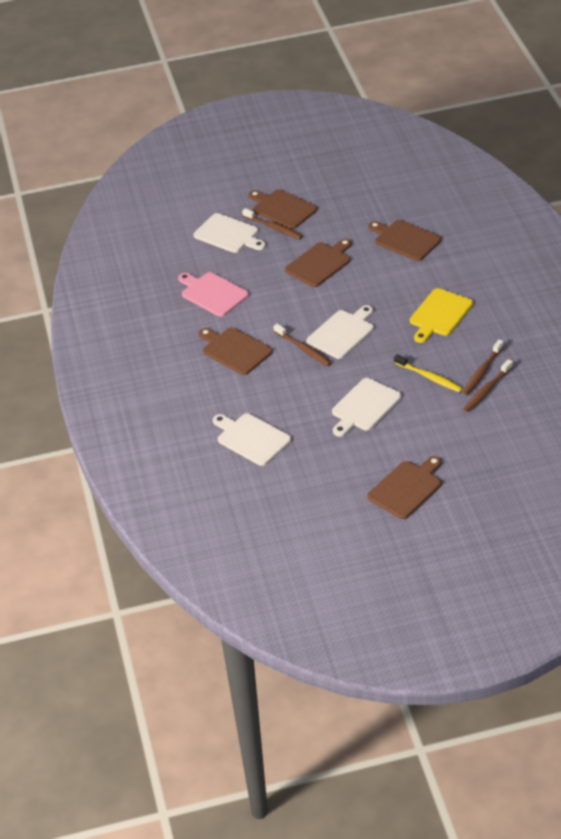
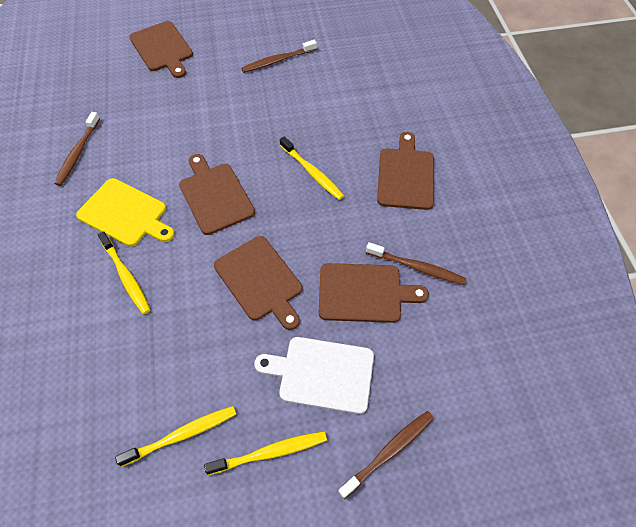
pink cutting board: [178,272,249,317] = 1 -> none = 0
white cutting board: [193,213,266,253] [213,413,291,466] [306,305,374,359] [332,378,402,437] = 4 -> [254,337,374,414] = 1
yellow toothbrush: [394,354,463,392] = 1 -> [98,231,150,314] [115,406,236,467] [204,431,327,475] [280,136,344,200] = 4

